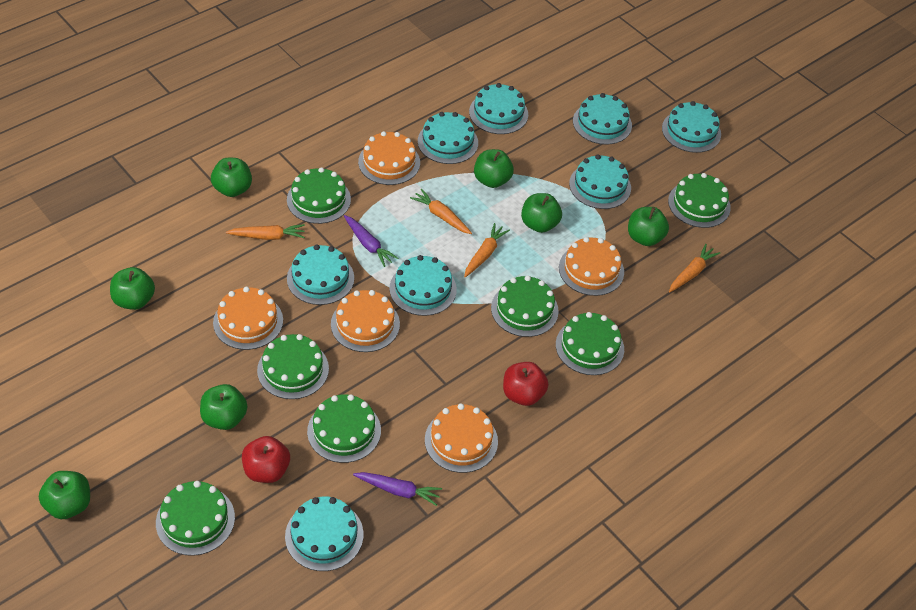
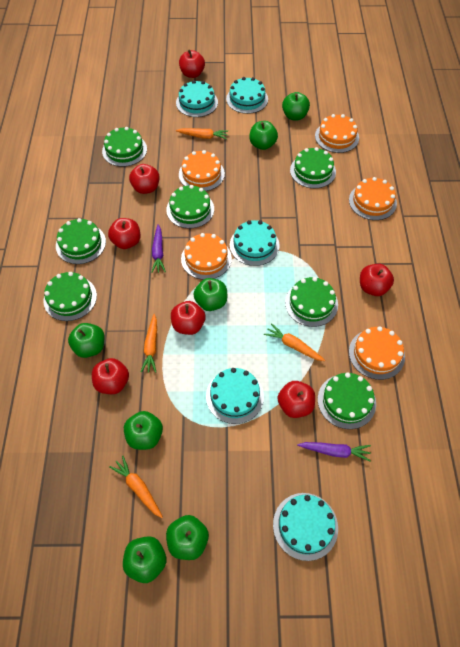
red apple: [242,436,290,483] [503,362,548,406] = 2 -> [92,358,129,394] [108,218,140,249] [129,164,159,194] [171,301,205,335] [179,49,205,78] [278,381,315,418] [360,264,394,296] = 7
turquoise cake: [285,497,363,571] [287,245,354,305] [389,255,457,316] [418,112,478,164] [469,83,528,134] [569,154,631,209] [573,93,632,145] [662,101,721,153] = 8 -> [176,80,218,117] [206,368,264,424] [226,77,268,114] [230,220,279,266] [273,493,338,561] = 5

